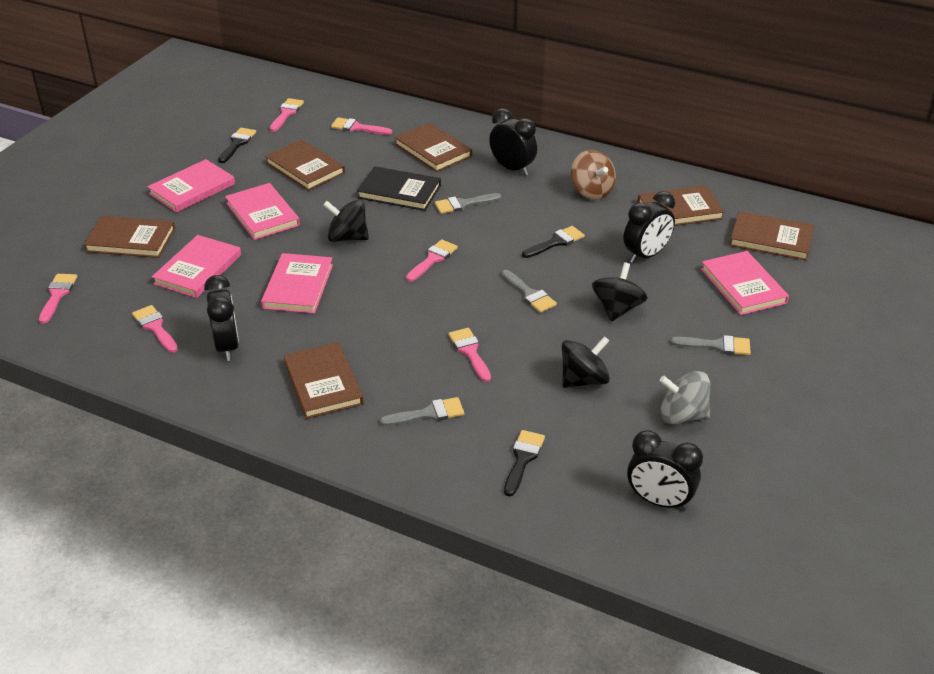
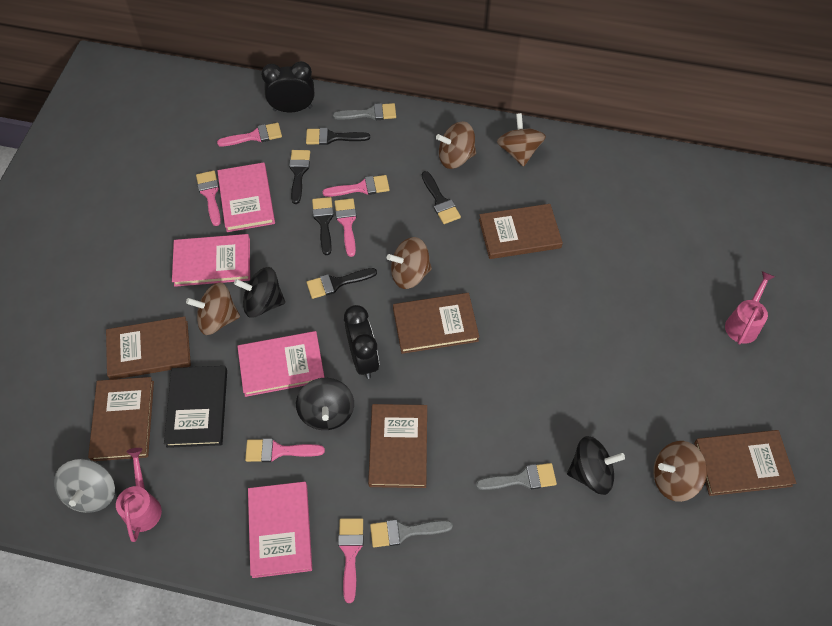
black brush: [218,128,256,163] [504,430,545,496] [522,226,585,258] = 3 -> [289,150,310,204] [306,128,370,145] [307,268,377,299] [312,197,334,255] [422,171,461,224] = 5
black clock: [204,275,239,361] [489,108,537,176] [623,191,675,264] [627,430,703,511] = 4 -> [261,61,314,112] [344,305,379,379] = 2
brown spinning top: [571,150,616,199] = 1 -> [186,282,240,335] [387,237,432,289] [436,121,476,169] [497,113,546,167] [653,441,707,502] = 5
grey brush: [380,397,464,426] [435,193,502,214] [501,270,557,313] [670,335,751,355] = 4 -> [333,103,396,120] [370,520,453,548] [476,463,557,490] = 3
pink book: [147,159,235,213] [152,235,241,298] [225,183,300,240] [261,253,333,314] [701,251,789,315] = 5 -> [172,234,250,287] [217,162,275,232] [237,331,325,397] [248,482,312,578] = 4
pink watering can: none = 0 -> [116,448,162,542] [725,271,775,344] = 2

